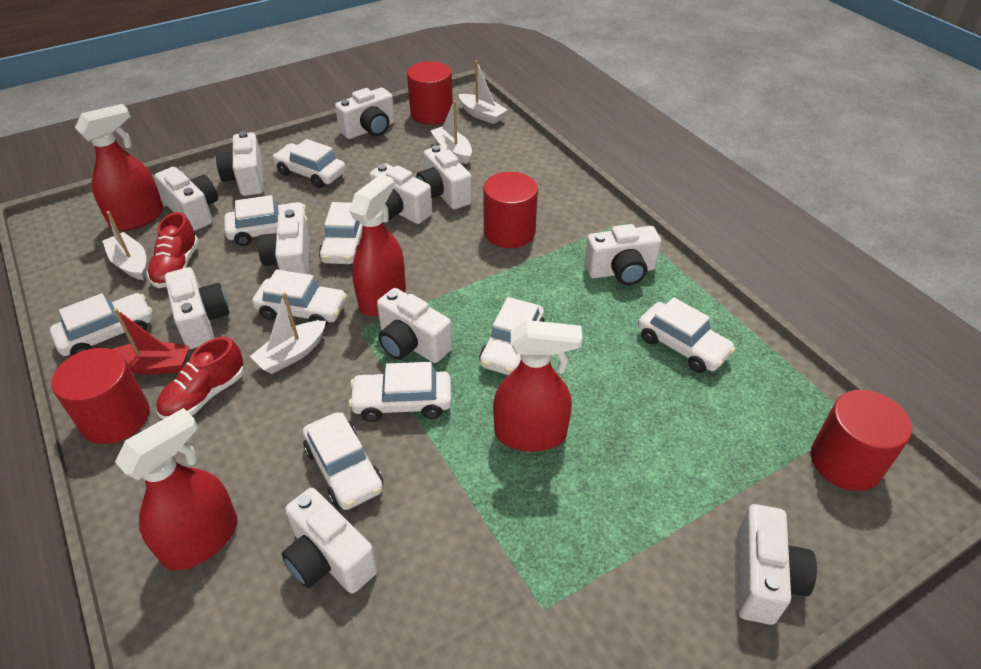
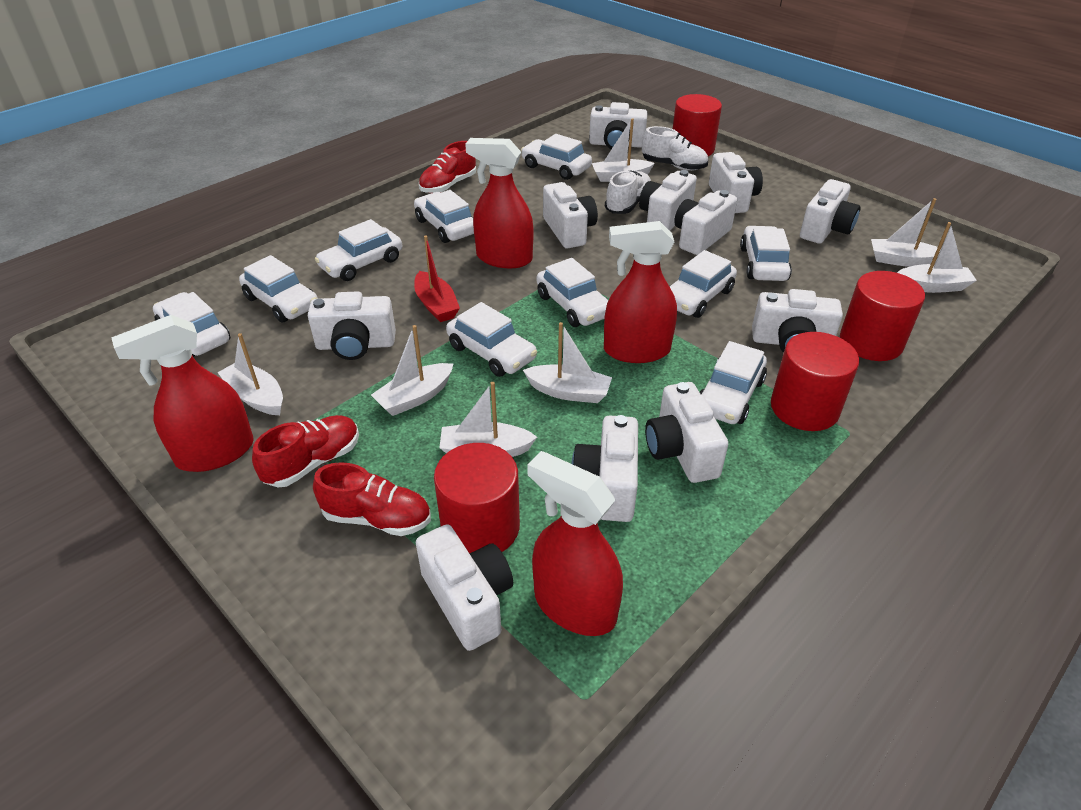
red shoe: [147,212,199,288] [156,337,244,419] = 2 -> [252,415,359,487] [313,462,431,536] [419,141,476,193] = 3
white boat: [102,211,146,280] [250,292,326,374] [431,100,472,164] [459,60,507,124] = 4 -> [217,333,283,415] [371,325,453,416] [439,382,537,457] [523,322,612,403] [592,118,655,182] [871,198,941,267] [897,222,977,293] = 7
white car: [50,293,153,356] [224,195,307,246] [252,270,347,327] [273,139,346,188] [303,412,383,510] [319,202,362,264] [349,362,452,422] [480,297,545,375] [638,297,735,373] = 9 -> [153,292,230,357] [239,255,318,323] [315,219,402,281] [414,190,474,243] [446,302,537,377] [521,134,592,180] [536,258,609,327] [669,250,737,318] [700,341,767,424] [740,226,792,281] = 10
white shoe: none = 0 -> [605,171,651,214] [642,126,708,171] = 2

